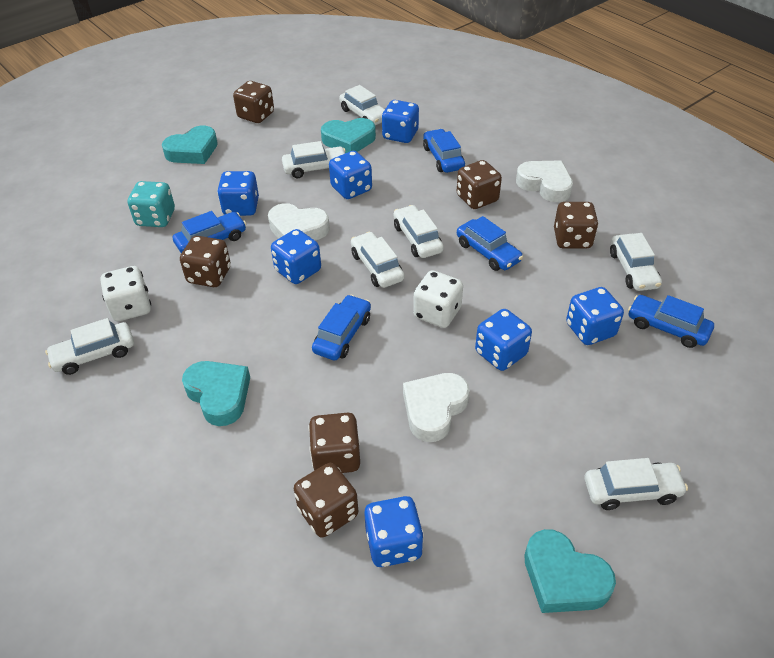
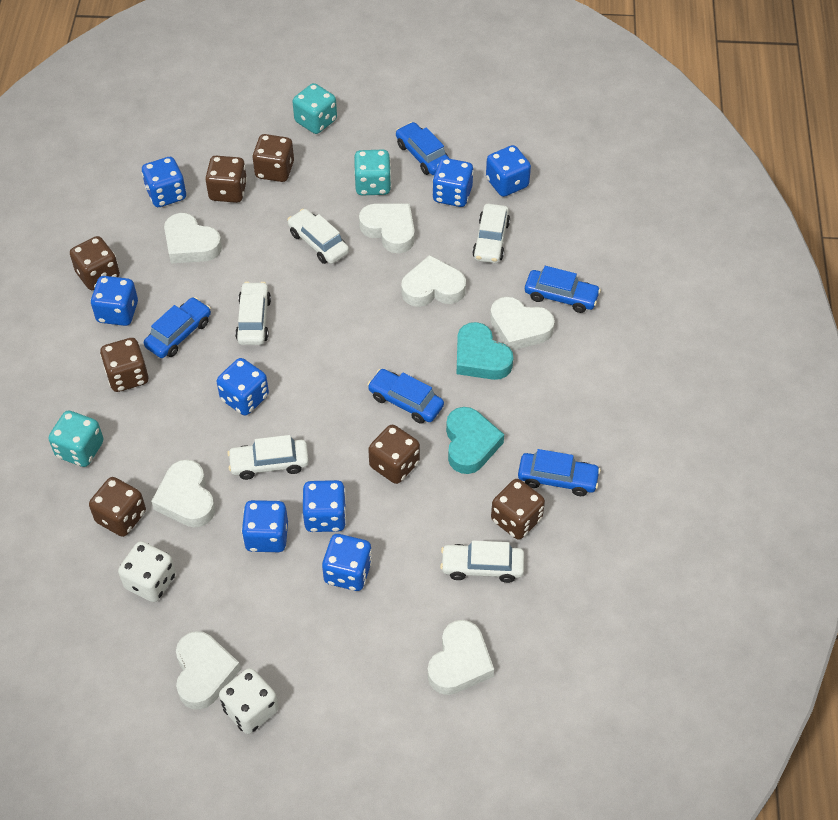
blue dice: [217,171,259,216] [271,229,321,284] [329,151,372,199] [364,496,424,567] [382,100,419,143] [475,309,532,371] [566,287,624,345] = 7 -> [91,276,138,326] [142,157,186,207] [217,358,269,415] [241,500,288,552] [303,480,346,532] [322,534,372,591] [432,158,474,207] [486,145,531,197] = 8
brown dice: [180,236,231,287] [233,81,274,123] [294,463,358,538] [309,413,360,473] [457,160,502,209] [554,202,599,249] = 6 -> [70,236,120,290] [89,477,146,537] [100,338,149,392] [205,156,247,203] [252,134,294,182] [368,425,420,484] [491,479,545,539] = 7
turquoise dice: [128,181,175,227] = 1 -> [49,411,103,467] [293,83,337,134] [354,150,391,196] = 3
turquoise heart: [162,126,218,164] [182,361,250,426] [321,118,376,153] [524,529,616,613] = 4 -> [446,407,504,474] [457,322,513,380] = 2
white car: [45,318,134,375] [282,141,346,178] [339,85,385,125] [351,232,404,288] [394,205,444,258] [585,458,688,510] [610,233,662,291] = 7 -> [227,435,309,480] [235,282,271,345] [287,209,349,264] [440,541,524,583] [472,204,510,263] = 5
white heart: [268,203,330,240] [403,373,470,442] [516,160,573,202] = 3 -> [151,459,215,527] [164,213,222,263] [176,631,241,710] [359,204,415,253] [401,255,466,307] [427,620,494,695] [490,297,555,351] = 7

